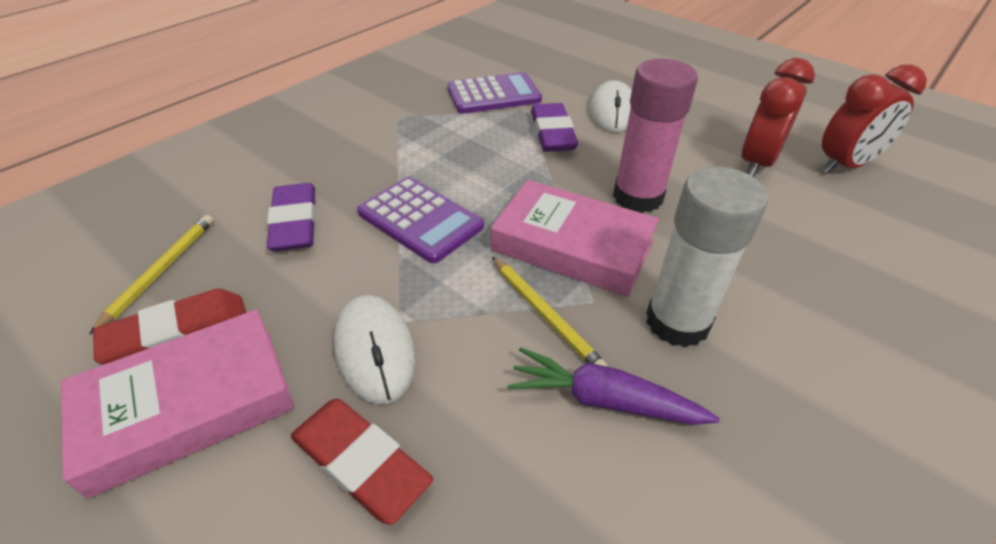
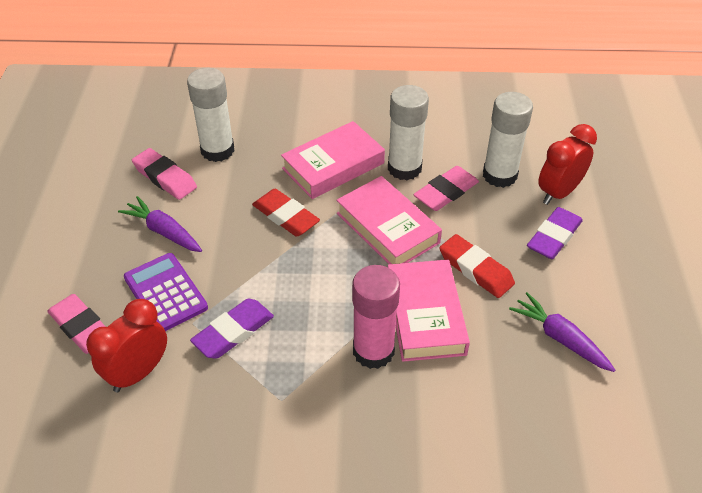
pink book: [61,309,295,499] [491,180,659,297] = 2 -> [281,121,385,199] [336,176,442,264] [388,260,470,362] = 3
pink eraser: none = 0 -> [47,294,106,354] [132,148,197,200] [413,166,479,211] = 3
purple calculator: [357,177,484,264] [447,72,542,114] = 2 -> [124,253,208,331] = 1
purple carrot: [507,347,720,425] = 1 -> [118,196,202,252] [509,292,615,372] = 2
white glue stick: [646,167,768,348] = 1 -> [187,68,235,162] [388,85,429,180] [483,92,533,188] = 3
white mouse: [334,295,416,404] [589,80,632,132] = 2 -> none = 0
yellow pencil: [89,215,214,335] [492,257,608,367] = 2 -> none = 0

